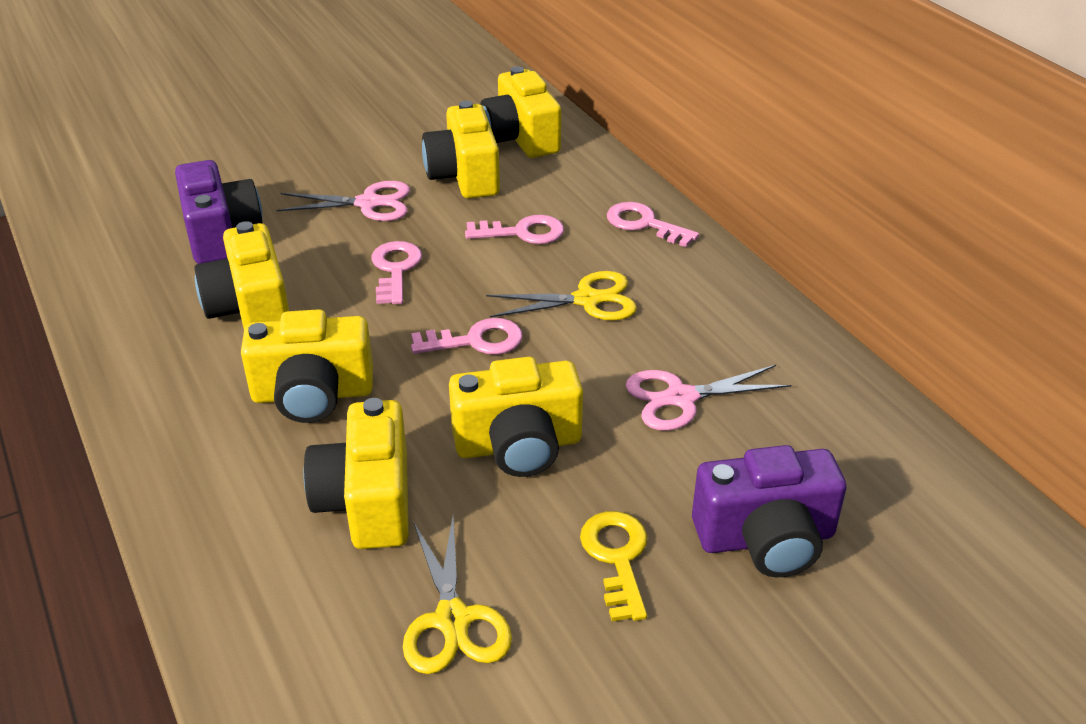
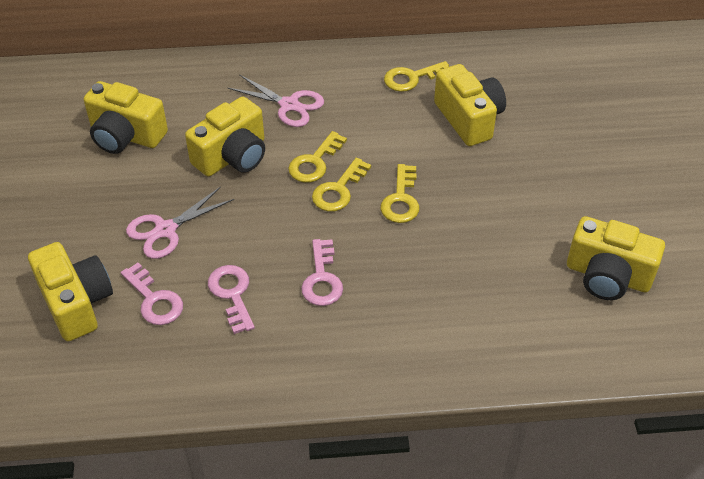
pink key: [371,241,422,304] [411,318,523,355] [465,215,564,244] [607,202,699,247] = 4 -> [121,263,183,325] [208,265,255,334] [301,239,343,306] = 3
purple camera: [175,160,263,264] [692,445,847,577] = 2 -> none = 0
yellow camera: [194,221,289,328] [241,309,373,423] [303,398,409,549] [422,101,500,198] [449,357,583,477] [480,66,561,158] = 6 -> [28,242,113,341] [84,81,168,154] [185,96,265,177] [434,64,506,146] [567,216,665,300] = 5
yellow key: [580,511,647,622] = 1 -> [288,131,347,183] [312,158,371,212] [380,164,419,223] [384,61,449,92] = 4
yellow scissors: [403,516,512,674] [486,271,637,321] = 2 -> none = 0

